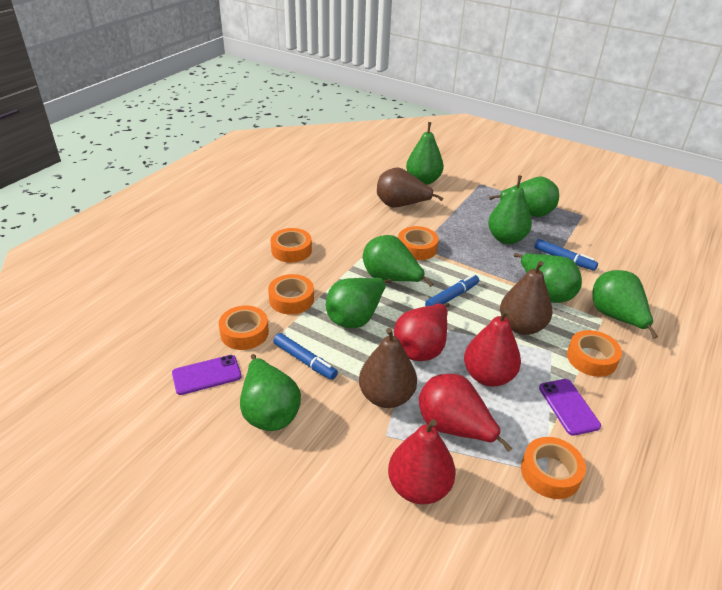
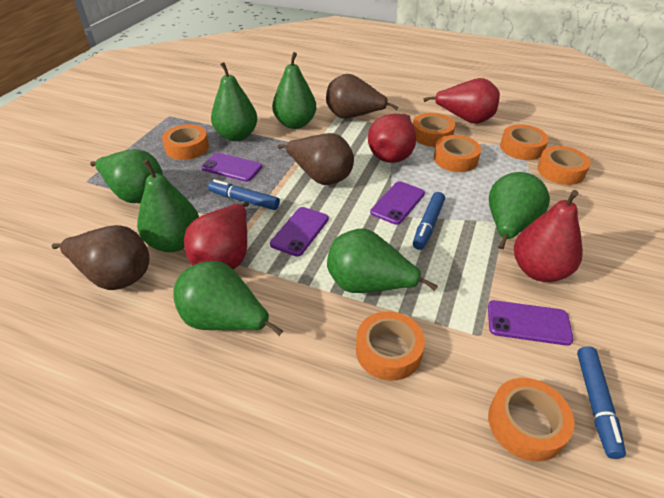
green pear: [240,354,301,431] [326,278,392,328] [363,235,433,287] [406,122,444,185] [488,175,532,244] [489,177,559,217] [514,253,582,303] [592,270,658,339] = 8 -> [90,149,163,203] [137,160,199,252] [173,261,283,336] [211,62,257,141] [272,52,316,129] [327,228,438,293] [489,172,550,249] = 7
orange tape: [219,306,269,350] [268,274,314,314] [271,228,312,263] [398,226,439,260] [521,437,586,499] [567,330,622,377] = 6 -> [162,124,209,160] [356,311,425,381] [413,113,455,147] [434,135,481,172] [488,378,575,462] [500,125,549,160] [537,146,591,185] = 7
purple phone: [172,355,241,395] [539,379,601,436] = 2 -> [201,153,262,182] [270,207,329,256] [370,181,425,225] [488,300,573,346] = 4

